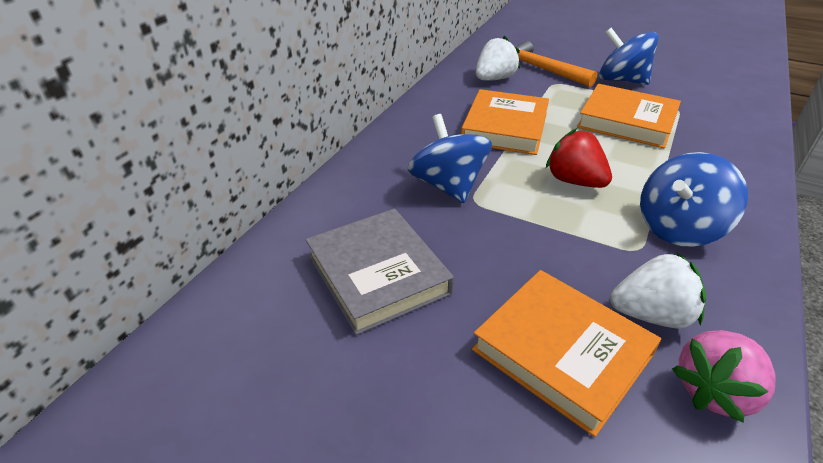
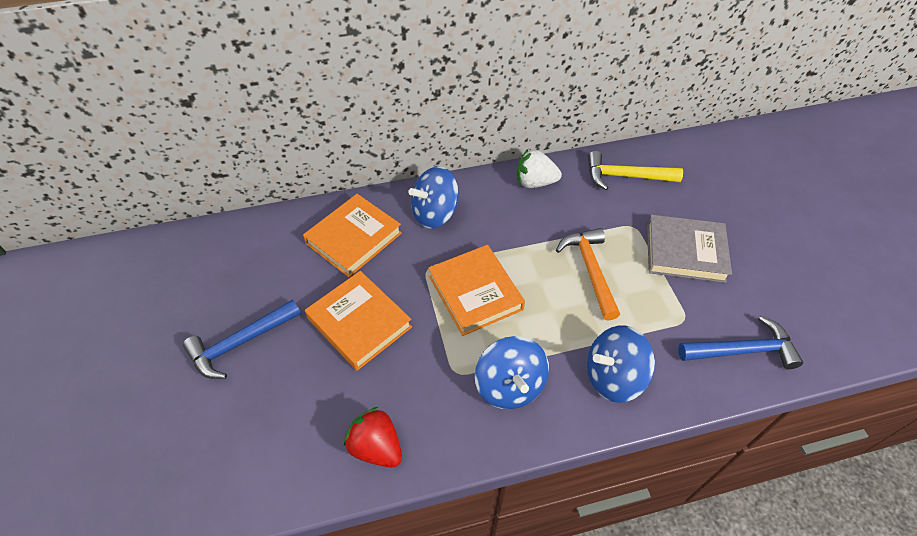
blue hammer: none = 0 -> [183,299,301,379] [678,316,803,369] = 2
pink strawberry: [672,330,776,423] = 1 -> none = 0
white strawberry: [476,36,520,81] [610,253,706,329] = 2 -> [517,149,562,188] = 1
yellow hammer: none = 0 -> [588,151,683,190] = 1

